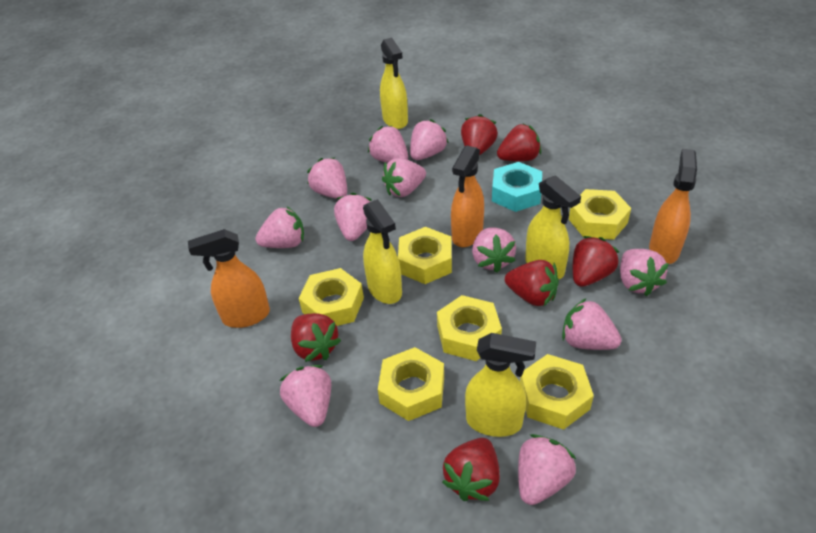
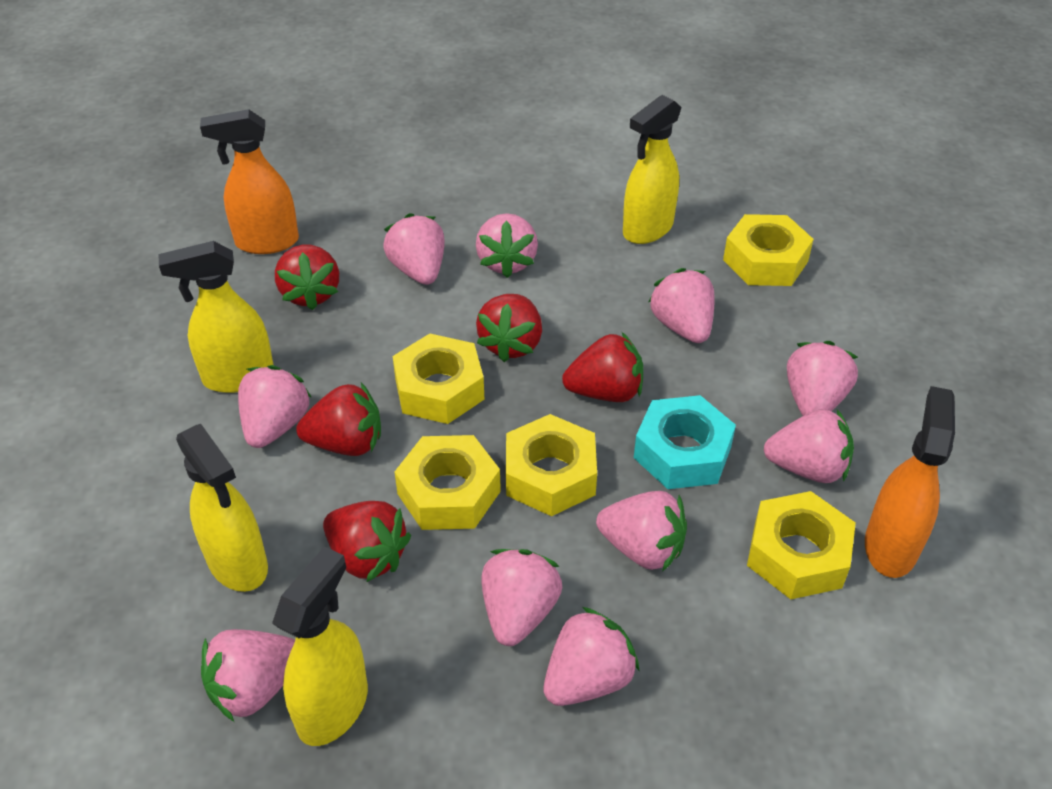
orange spray bottle: [188,229,270,328] [451,145,484,247] [649,149,697,264] = 3 -> [200,109,299,254] [865,386,955,578] = 2
pink strawberry: [255,206,304,248] [279,365,331,427] [307,157,347,199] [334,193,372,241] [368,125,408,163] [382,158,426,197] [410,119,449,160] [472,228,516,273] [518,434,576,505] [562,299,622,350] [620,249,669,296] = 11 -> [201,629,295,722] [238,365,312,448] [383,213,445,285] [476,213,538,278] [481,549,562,646] [544,607,639,706] [596,491,687,572] [648,268,714,343] [764,409,854,483] [787,341,858,416] = 10
red strawberry: [291,313,341,362] [442,438,500,501] [461,114,498,155] [497,124,541,161] [505,260,559,306] [573,236,619,287] = 6 -> [275,245,339,310] [296,383,381,456] [323,501,411,582] [476,294,542,362] [562,332,643,402] = 5
yellow nut: [299,268,364,326] [378,347,444,421] [398,227,452,284] [437,295,502,361] [520,354,594,430] [569,189,631,240] = 6 -> [393,334,484,424] [394,435,501,530] [506,414,597,516] [723,214,814,286] [747,491,856,599] = 5

